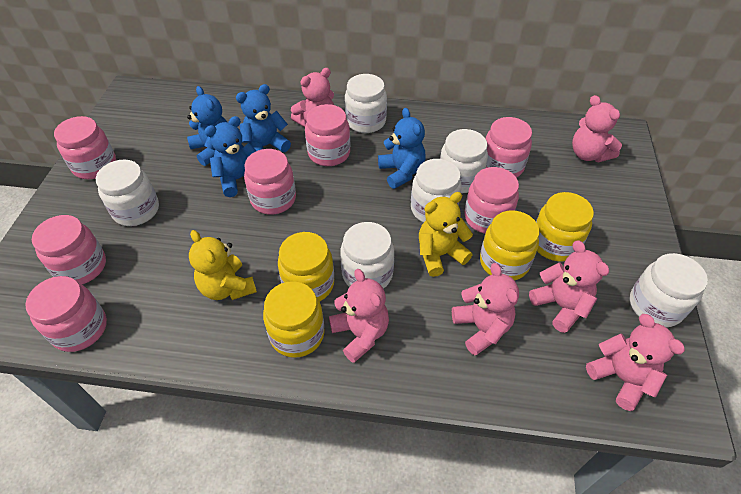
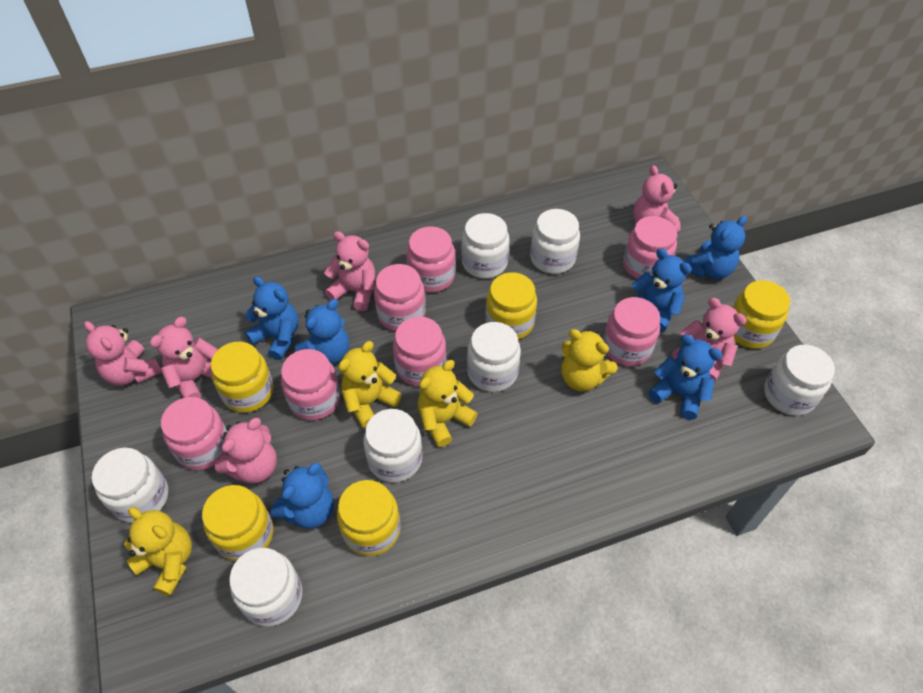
blue teddy bear: [187,86,227,166] [204,116,256,197] [236,84,291,152] [378,108,426,189] = 4 -> [245,276,299,360] [271,463,334,529] [294,299,349,364] [632,248,692,332] [648,334,722,420] [684,216,747,279] = 6
white jar: [96,160,159,226] [340,222,394,289] [345,74,387,133] [411,159,462,223] [440,129,488,193] [630,253,708,327] = 6 -> [92,448,168,523] [229,548,302,626] [363,409,423,483] [461,213,510,279] [467,322,521,392] [530,209,580,274] [764,345,835,416] = 7
yellow jar: [263,281,325,358] [278,232,334,302] [480,210,539,281] [536,192,594,261] = 4 -> [202,485,273,561] [211,342,274,413] [337,480,401,556] [485,272,537,339] [733,280,790,349] = 5
yellow teddy bear: [189,230,257,300] [419,192,473,277] = 2 -> [124,507,192,596] [338,341,402,429] [418,360,478,447] [561,329,618,392] = 4

